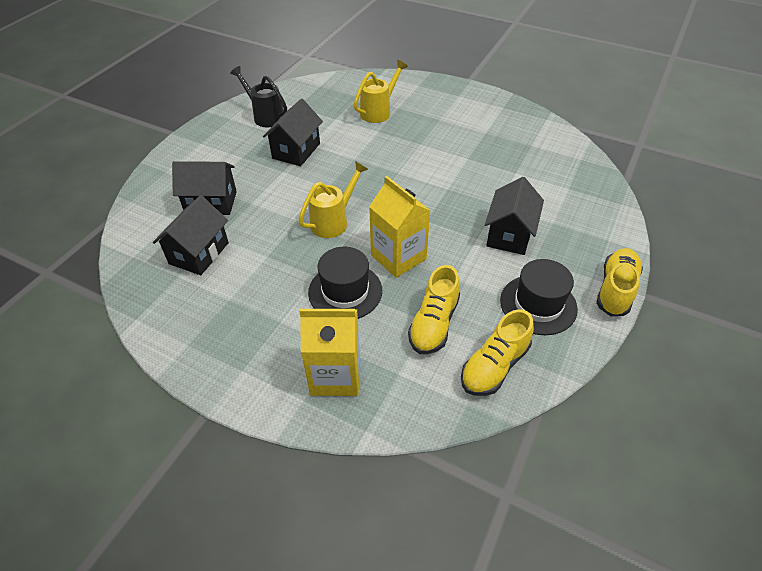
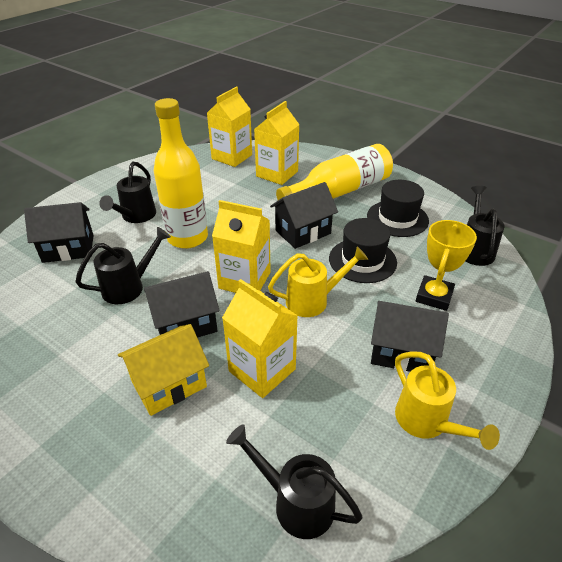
black watering can: [230,66,287,127] = 1 -> [75,227,171,304] [99,161,156,223] [226,424,363,539] [465,186,505,266] = 4
yellow bottle: none = 0 -> [154,98,208,249] [276,144,393,200] = 2
yellow carton: [299,309,360,396] [369,176,431,278] = 2 -> [207,87,252,167] [212,200,271,293] [222,279,298,398] [254,101,300,185] = 4
yellow house: none = 0 -> [118,324,209,416] = 1
yellow shoe: [408,265,460,354] [461,309,534,396] [596,248,643,316] = 3 -> none = 0
yellow trophy: none = 0 -> [416,220,477,311] = 1

